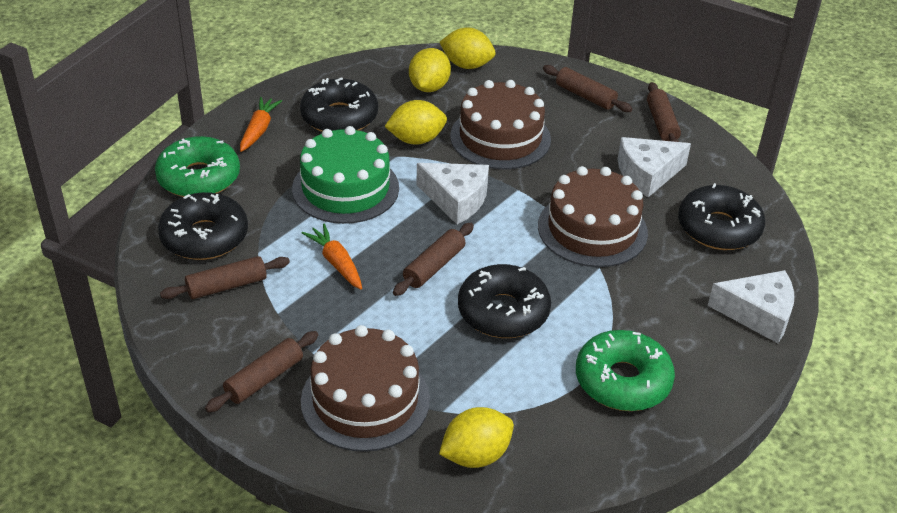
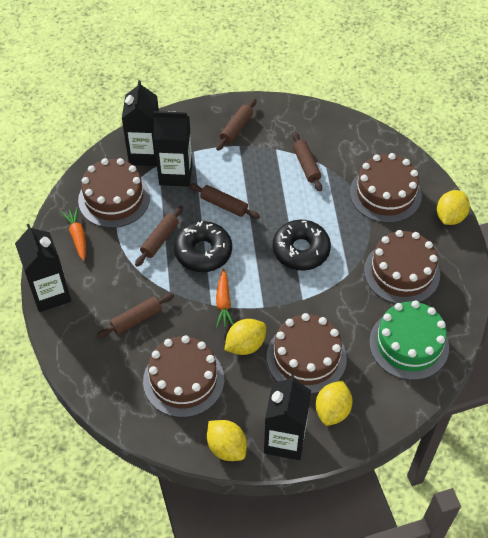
black carton: none = 0 -> [15,224,71,312] [122,80,159,166] [153,111,192,187] [264,375,311,460] = 4
black donut: [158,192,248,260] [300,77,378,132] [458,264,551,338] [678,183,765,250] = 4 -> [174,221,232,272] [273,220,331,270] = 2
brown cake: [301,325,430,452] [450,80,551,169] [538,166,648,267] = 3 -> [78,158,150,228] [143,335,224,417] [267,313,347,394] [350,153,422,223] [364,230,440,304] = 5
green donut: [155,136,240,197] [576,330,675,411] = 2 -> none = 0
white cheese: [416,163,489,224] [618,137,691,197] [708,270,794,343] = 3 -> none = 0

